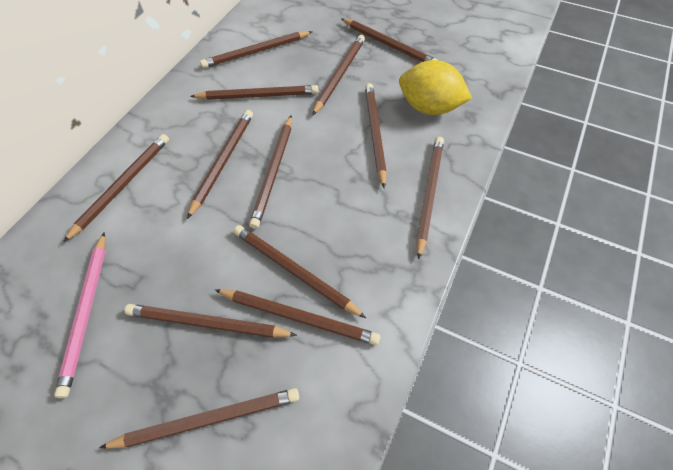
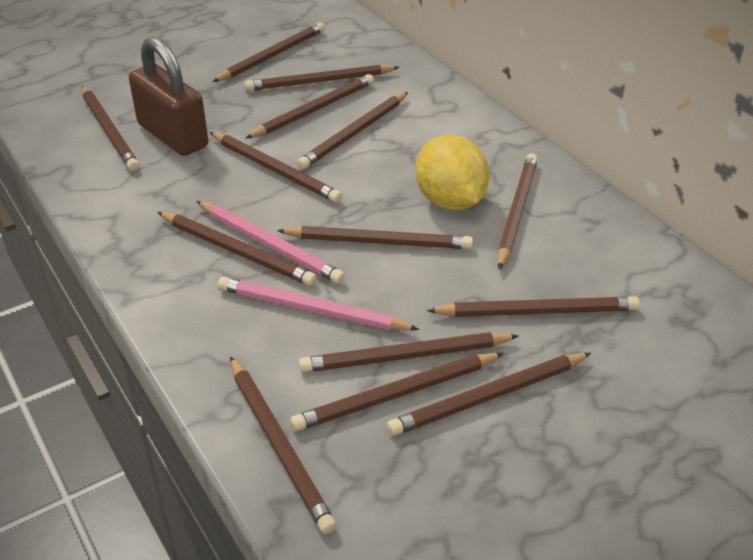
brown padlock: none = 0 -> [129,37,208,156] = 1
brown pencil: [63,134,169,243] [99,388,299,449] [125,304,297,338] [187,110,253,219] [190,85,319,100] [200,31,313,68] [215,289,381,345] [234,225,366,318] [249,116,292,229] [312,35,365,116] [341,18,437,62] [365,83,387,188] [416,137,444,260] = 13 -> [82,86,140,171] [157,212,317,286] [210,132,342,203] [212,22,325,82] [230,356,337,535] [245,64,400,91] [245,74,374,139] [277,226,473,249] [290,353,504,431] [297,92,408,169] [299,332,519,372] [387,353,591,436] [427,297,640,317] [497,154,538,270] = 14
pink pencil: [54,233,106,398] = 1 -> [196,201,345,284] [218,277,419,331] = 2

